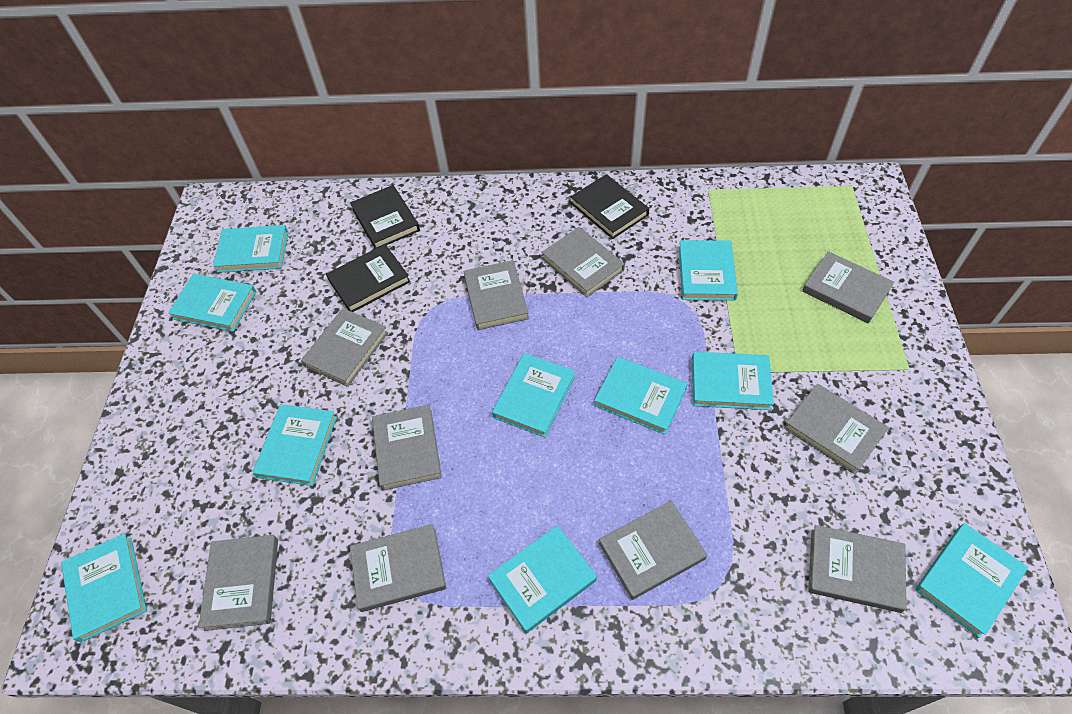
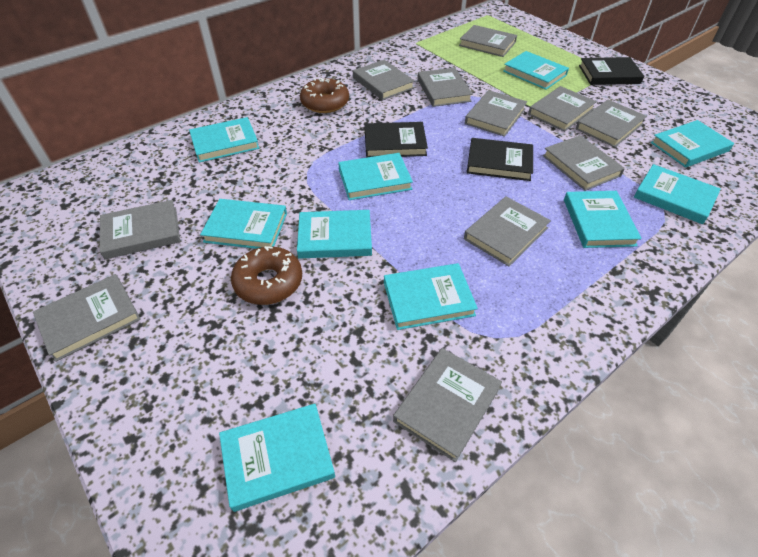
brown donut: none = 0 -> [231,246,302,305] [300,78,349,113] = 2
grey book: [199,535,278,631] [301,308,388,387] [350,524,446,612] [372,405,442,490] [464,260,529,330] [542,227,625,297] [599,501,707,600] [784,384,889,475] [802,251,894,324] [808,525,907,613] = 10 -> [33,274,141,362] [100,200,180,259] [353,60,415,100] [393,348,502,462] [417,68,473,107] [459,25,517,57] [464,197,551,266] [465,90,527,137] [528,86,597,132] [543,135,625,191] [576,100,647,147] = 11

